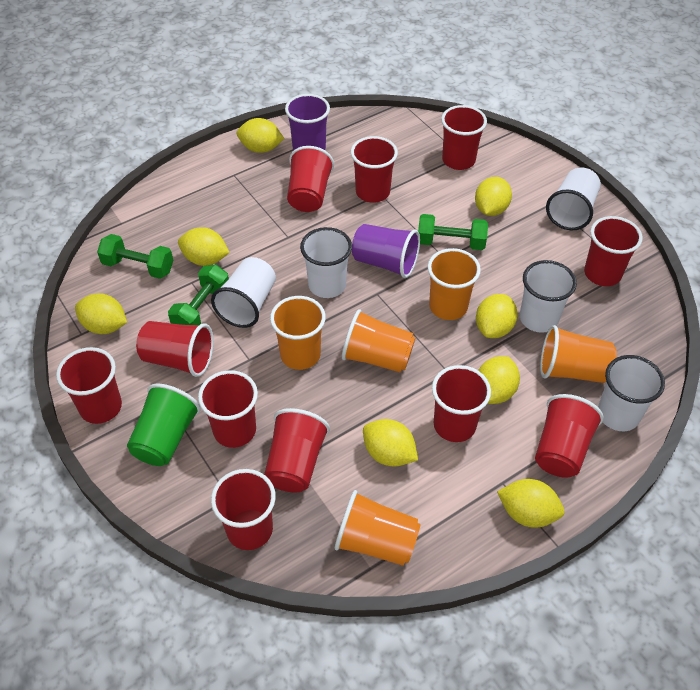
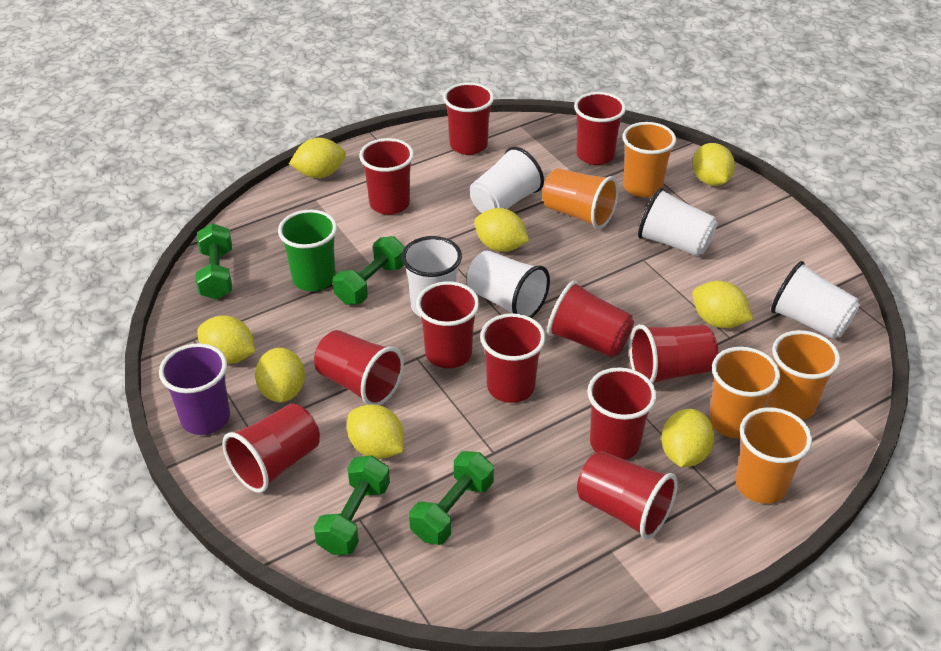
green dumbbell: [97,234,173,279] [168,265,229,325] [418,214,488,250] = 3 -> [195,223,232,300] [314,455,390,555] [333,236,405,305] [409,451,494,545] = 4
purple cup: [285,94,330,151] [352,224,420,278] = 2 -> [159,343,230,435] = 1

